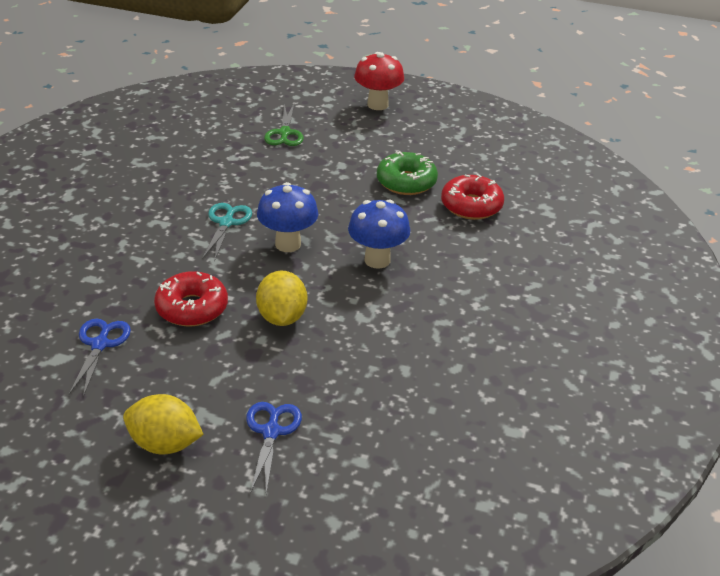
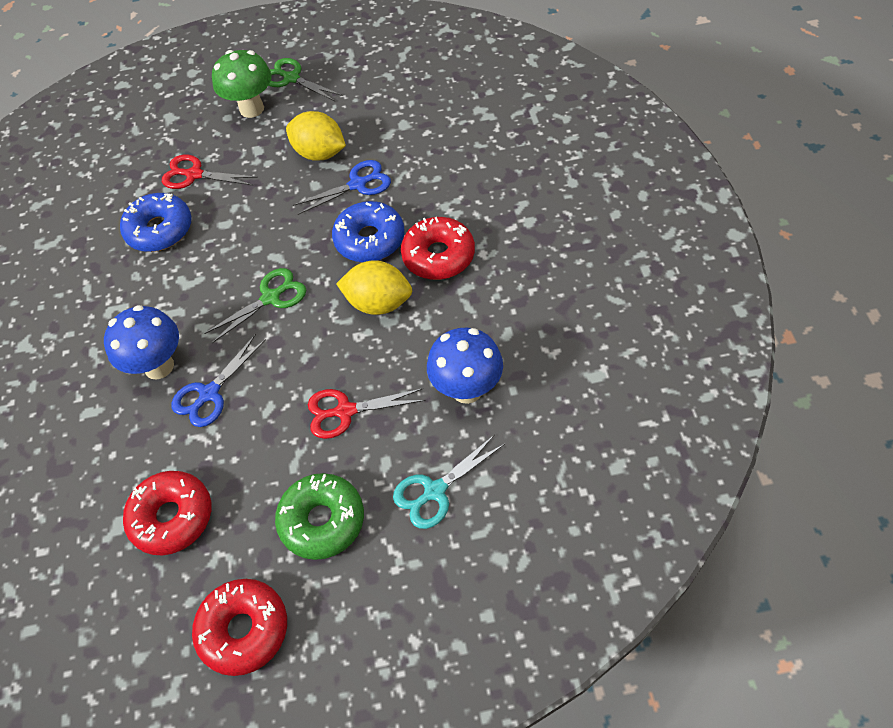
blue donut: none = 0 -> [120,193,192,252] [332,201,405,262] = 2
green mushroom: none = 0 -> [212,50,272,118] = 1
green scissors: [264,104,304,146] = 1 -> [204,268,306,343] [268,58,343,101] = 2
red donut: [154,271,228,327] [441,174,504,220] = 2 -> [123,471,211,555] [192,579,287,676] [401,217,475,280] = 3
red mushroom: [354,52,404,110] = 1 -> none = 0
red scissors: none = 0 -> [162,155,258,189] [308,388,426,439] = 2

